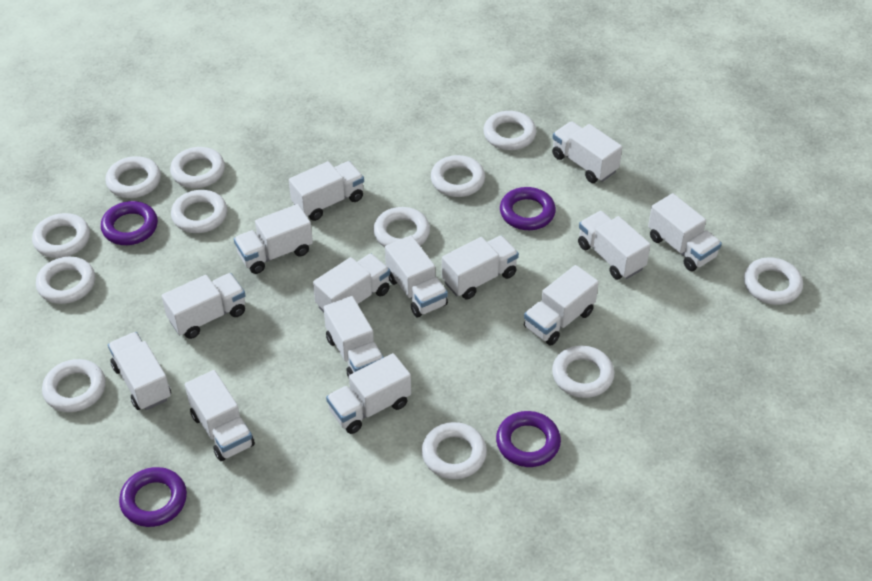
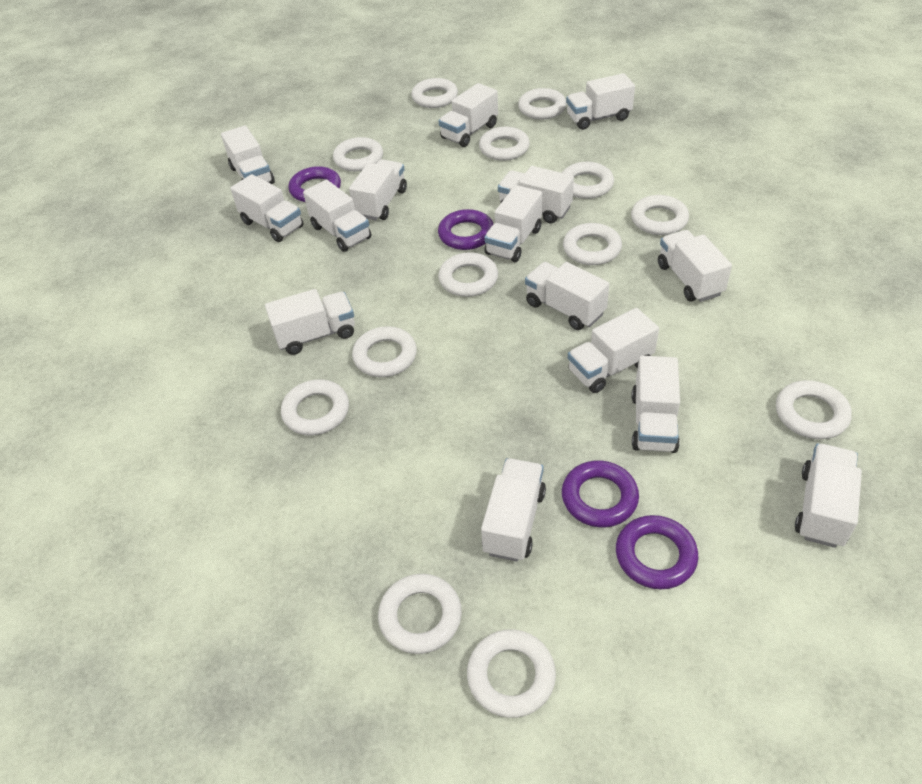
white ring: [32,213,90,258] [36,257,95,304] [42,359,106,412] [105,156,161,198] [170,147,225,188] [171,190,227,233] [373,207,430,247] [422,422,487,479] [431,155,485,197] [483,111,536,150] [552,345,614,398] [744,257,803,305] = 12 -> [281,379,349,435] [333,137,383,171] [352,326,417,377] [378,574,462,654] [411,78,458,108] [438,252,498,297] [467,630,556,718] [479,127,530,161] [518,88,567,120] [562,162,614,199] [563,223,622,265] [631,195,689,235] [776,380,852,439] = 13
white truck: [108,332,171,410] [162,273,246,339] [185,370,255,461] [234,204,313,274] [289,161,364,221] [313,254,390,312] [323,296,384,378] [326,353,411,434] [385,235,448,318] [442,236,519,300] [524,265,599,346] [552,121,622,183] [578,211,651,280] [648,193,722,271] = 14 -> [221,125,275,184] [230,174,304,242] [265,289,355,355] [303,180,371,252] [349,159,407,221] [439,83,498,147] [481,458,546,562] [484,185,542,262] [498,166,574,224] [525,262,609,330] [566,73,635,130] [568,308,659,393] [632,356,680,453] [658,230,732,302] [795,443,862,548] = 15

